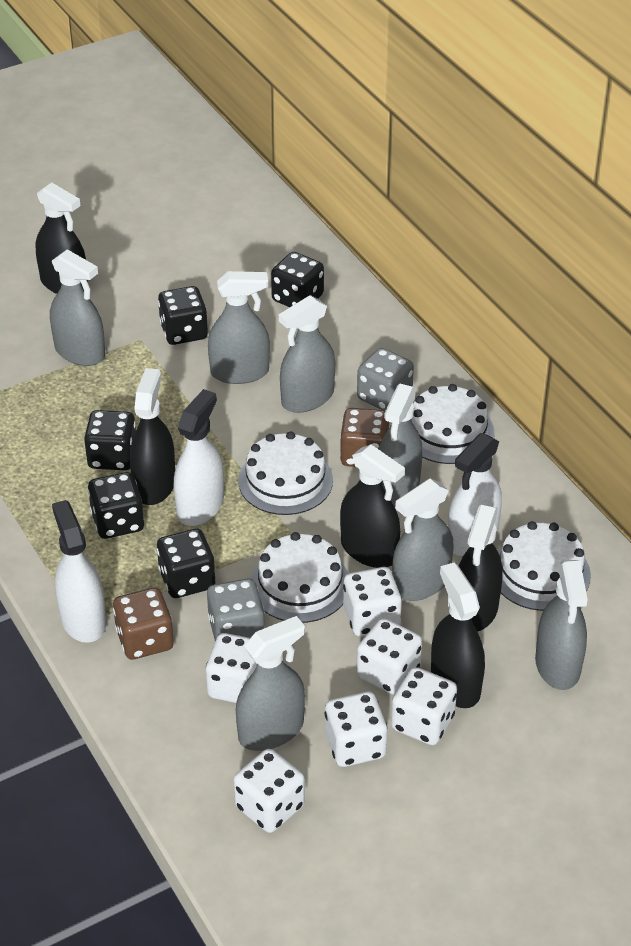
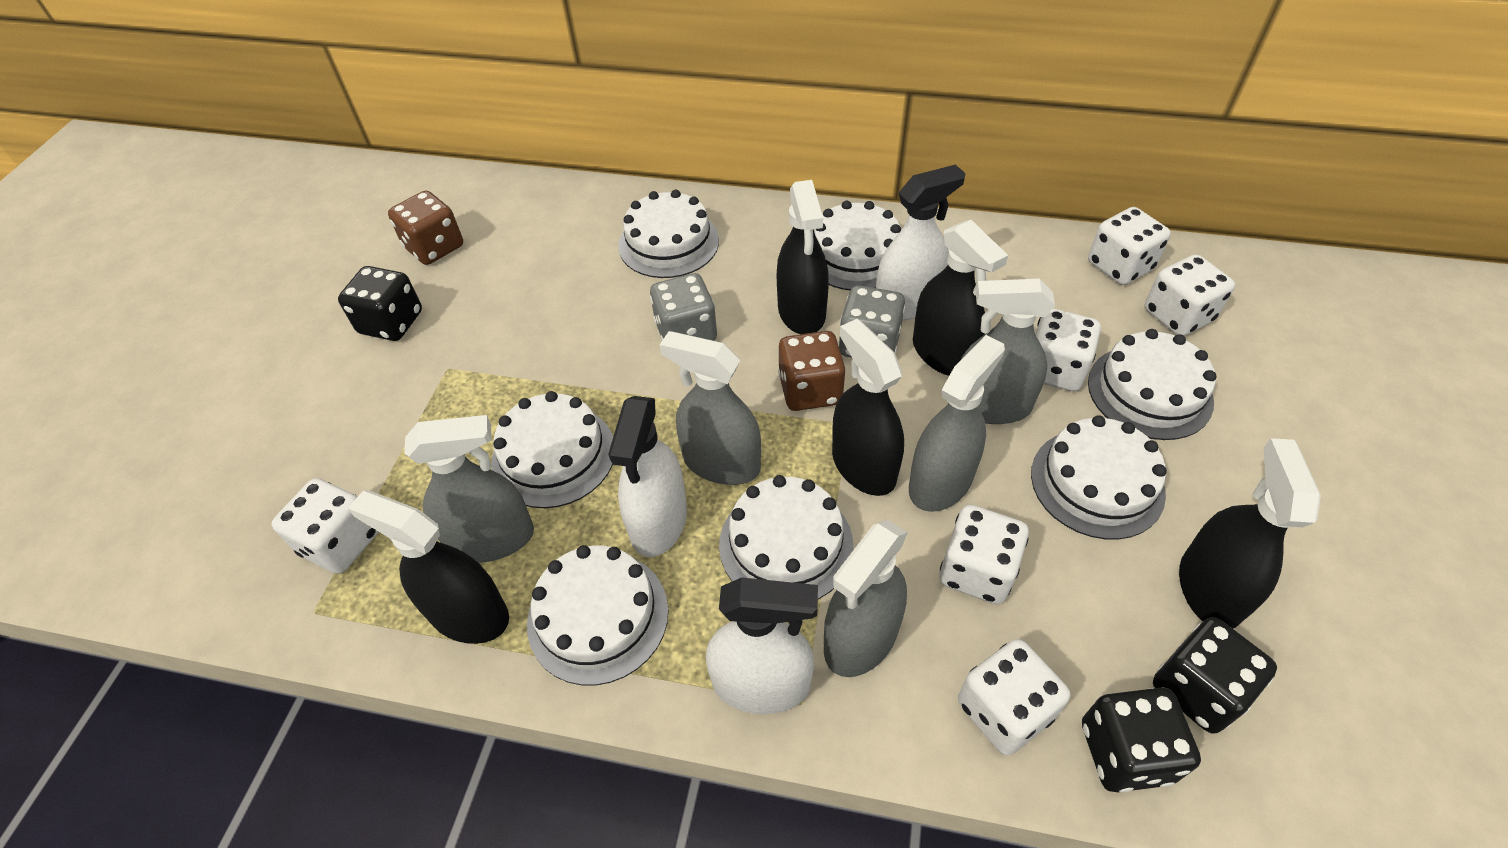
black dice: [84,410,136,470] [88,472,144,539] [157,529,215,598] [158,286,208,345] [271,252,324,307] = 5 -> [338,266,422,341] [1082,687,1201,792] [1153,617,1277,734] = 3
grey spray bottle: [50,249,105,366] [208,271,270,384] [236,616,305,751] [279,295,335,413] [379,384,422,507] [392,479,454,601] [535,560,588,690] = 7 -> [404,415,534,563] [660,331,761,485] [824,520,908,677] [909,335,1005,512] [960,279,1055,424] = 5
white cake: [238,431,333,515] [251,532,348,623] [410,384,495,464] [498,521,591,611] = 4 -> [491,391,613,508] [527,545,668,685] [618,190,719,278] [719,475,853,599] [814,201,901,291] [1031,415,1167,540] [1088,329,1217,440] = 7

